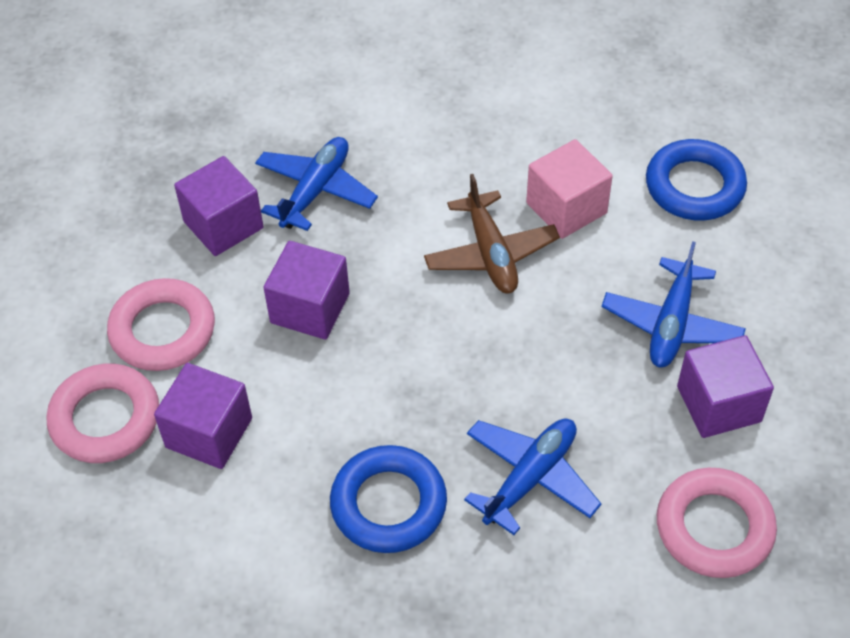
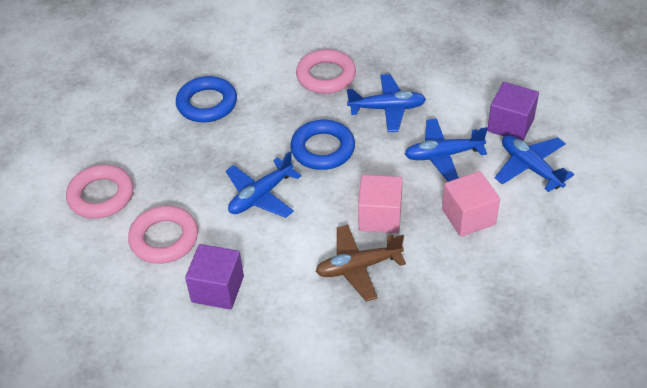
blue plane: [255,137,378,231] [464,418,601,535] [602,241,746,367] = 3 -> [226,151,302,218] [347,74,426,132] [405,118,488,182] [495,135,574,192] = 4
pink cube: [526,139,613,239] = 1 -> [358,175,403,233] [442,171,500,237] = 2
purple cube: [154,363,252,469] [174,156,264,256] [263,241,350,339] [677,335,774,438] = 4 -> [185,244,244,310] [487,82,539,141] = 2

